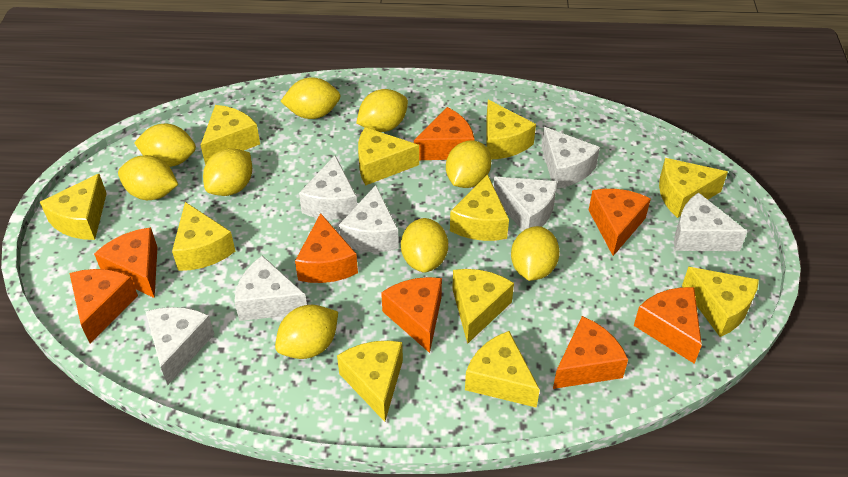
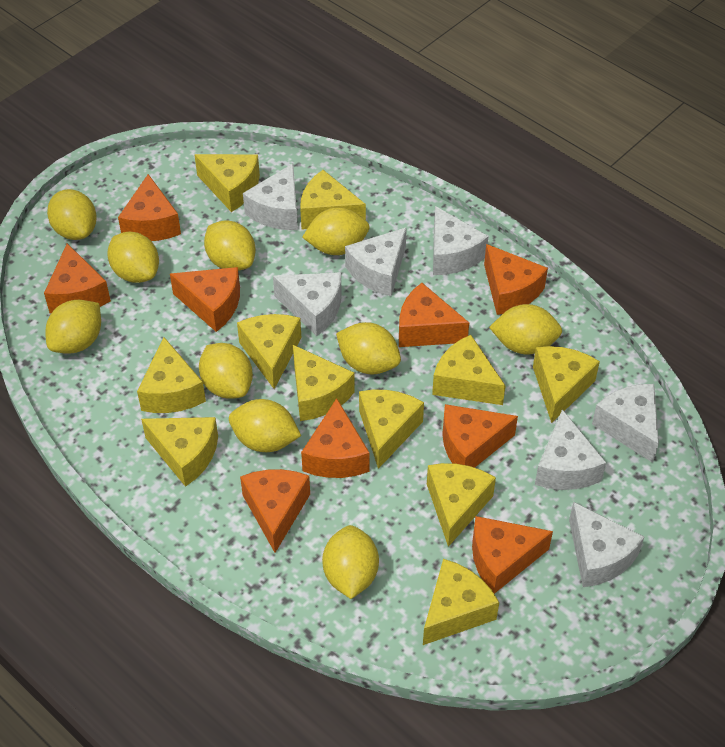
orange cheese: [69,269,138,343] [94,227,158,298] [295,213,358,283] [381,277,442,353] [414,107,475,160] [553,316,628,389] [589,189,651,256] [634,287,702,364] = 8 -> [44,243,111,313] [118,174,181,241] [170,267,240,332] [240,469,310,553] [301,398,370,478] [399,283,469,347] [442,404,518,468] [472,516,553,594] [484,244,548,315] = 9
yellow lemon: [118,155,178,200] [134,124,196,167] [203,148,252,196] [275,305,338,359] [280,77,341,119] [356,89,408,132] [401,218,448,273] [446,141,491,188] [511,226,560,281] = 9 -> [46,300,101,354] [47,189,97,240] [107,232,159,283] [199,343,253,399] [204,220,256,271] [229,399,301,452] [302,207,370,255] [322,525,379,599] [336,322,401,374] [489,304,562,355] = 10

